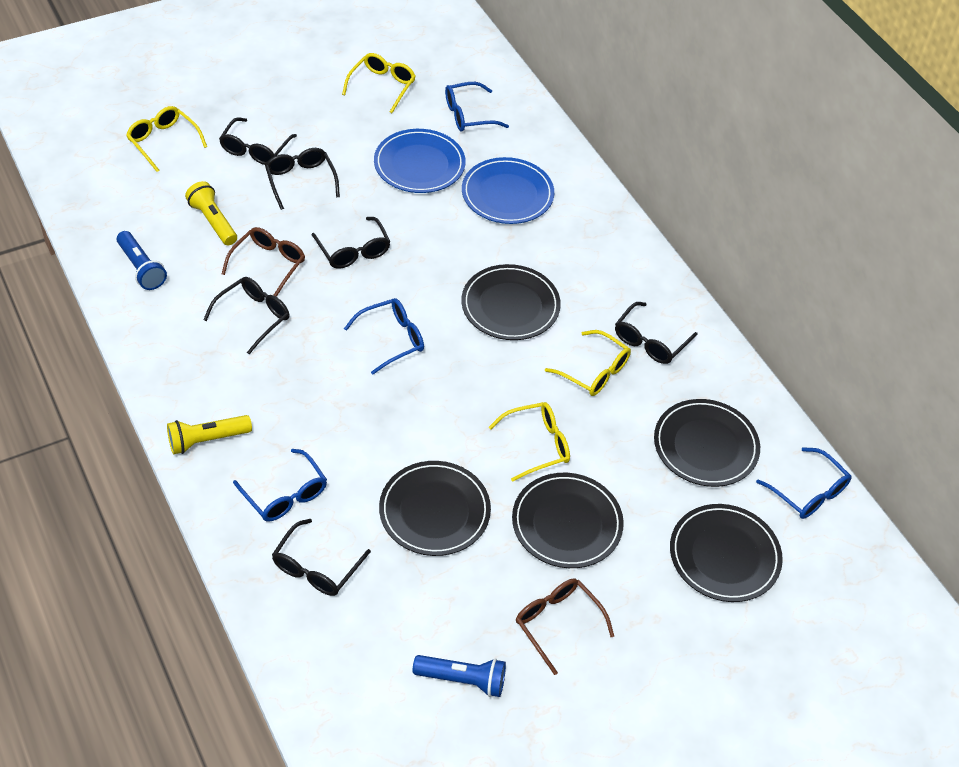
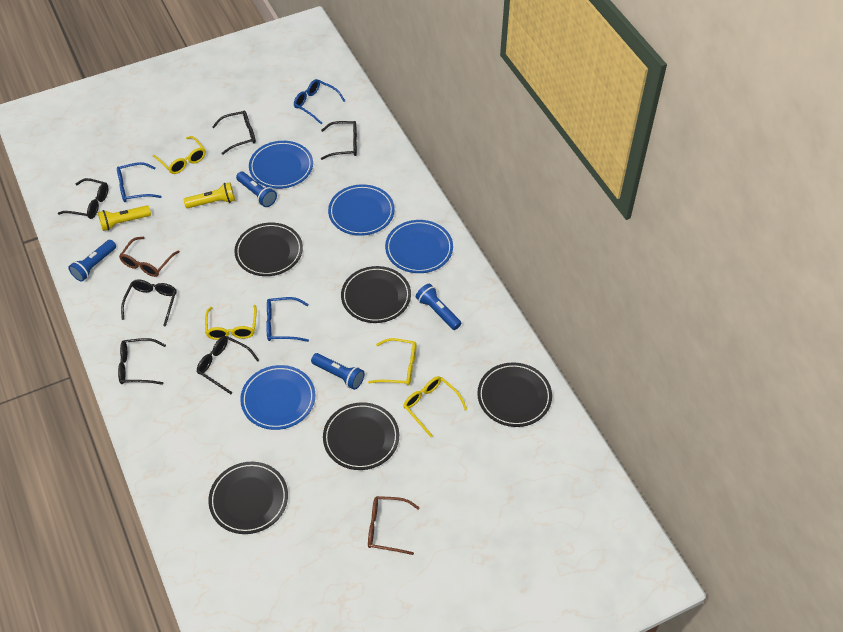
blue flashlight: [116,231,167,290] [413,655,506,697] = 2 -> [68,240,116,282] [236,172,277,207] [311,353,364,390] [416,284,461,330] = 4
blue glasses: [233,449,327,521] [344,298,424,375] [445,82,509,132] [756,447,852,519] = 4 -> [117,162,162,202] [266,297,309,342] [294,79,345,124] = 3
blue plate: [374,129,466,193] [462,157,554,224] = 2 -> [240,365,315,430] [249,141,313,189] [328,184,395,236] [385,220,453,273] = 4

